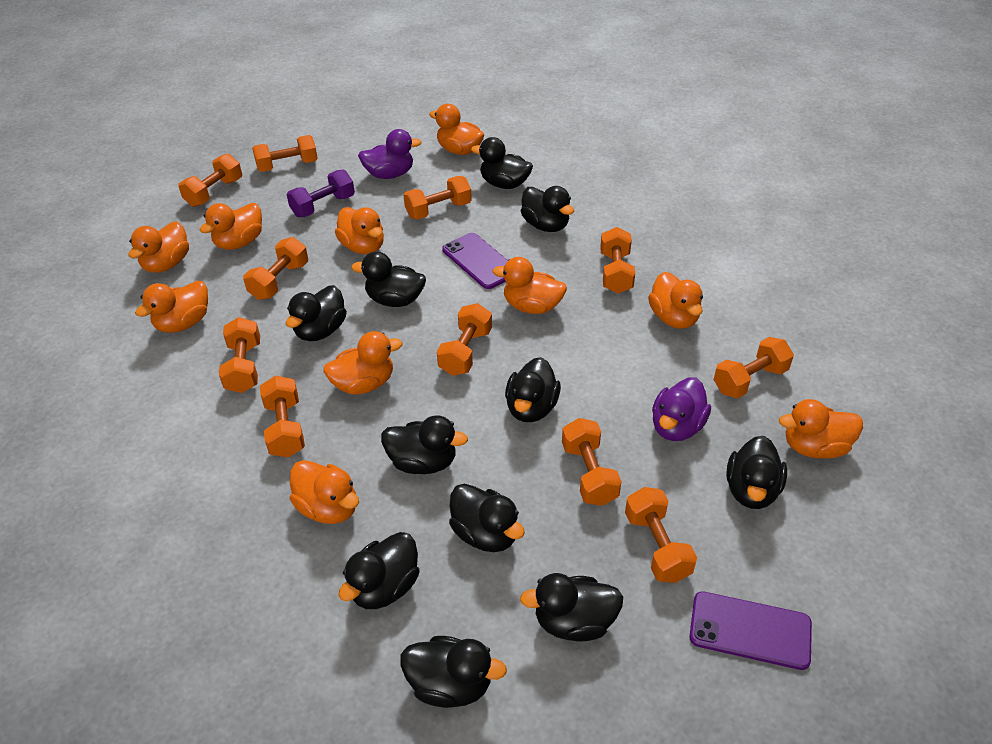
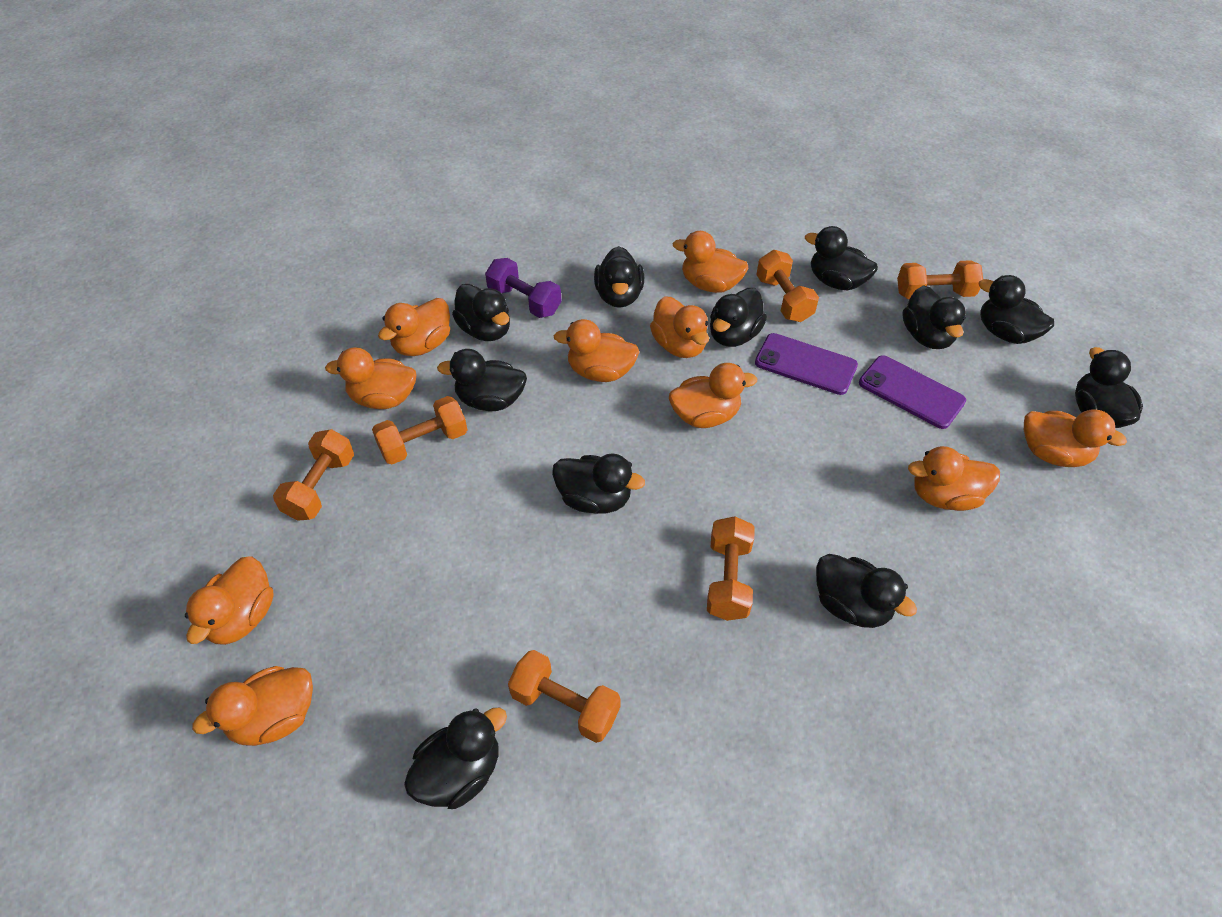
orange dumbbell: [178,153,242,207] [219,317,260,393] [243,237,308,300] [252,135,318,172] [260,375,305,457] [404,176,472,220] [437,303,492,376] [562,418,622,506] [600,227,635,294] [625,487,697,583] [714,337,794,399] = 11 -> [273,429,354,521] [372,396,467,464] [508,650,621,743] [707,516,755,621] [756,250,819,322] [897,260,983,299] = 6
purple duck: [358,129,422,179] [652,377,711,441] = 2 -> none = 0

